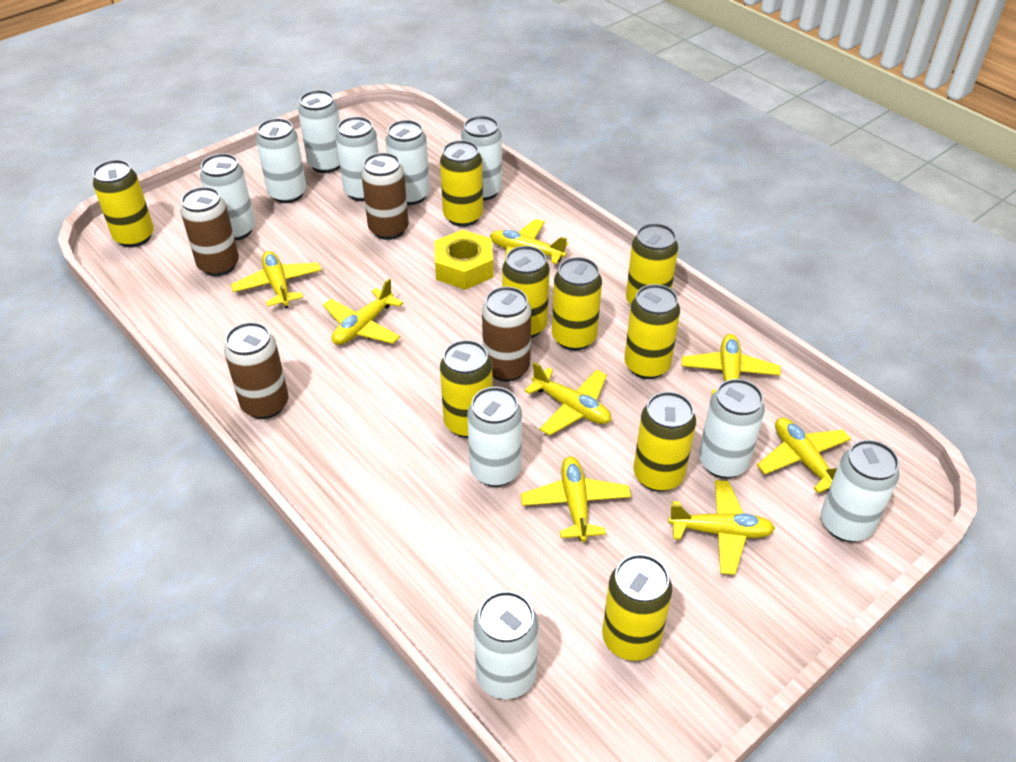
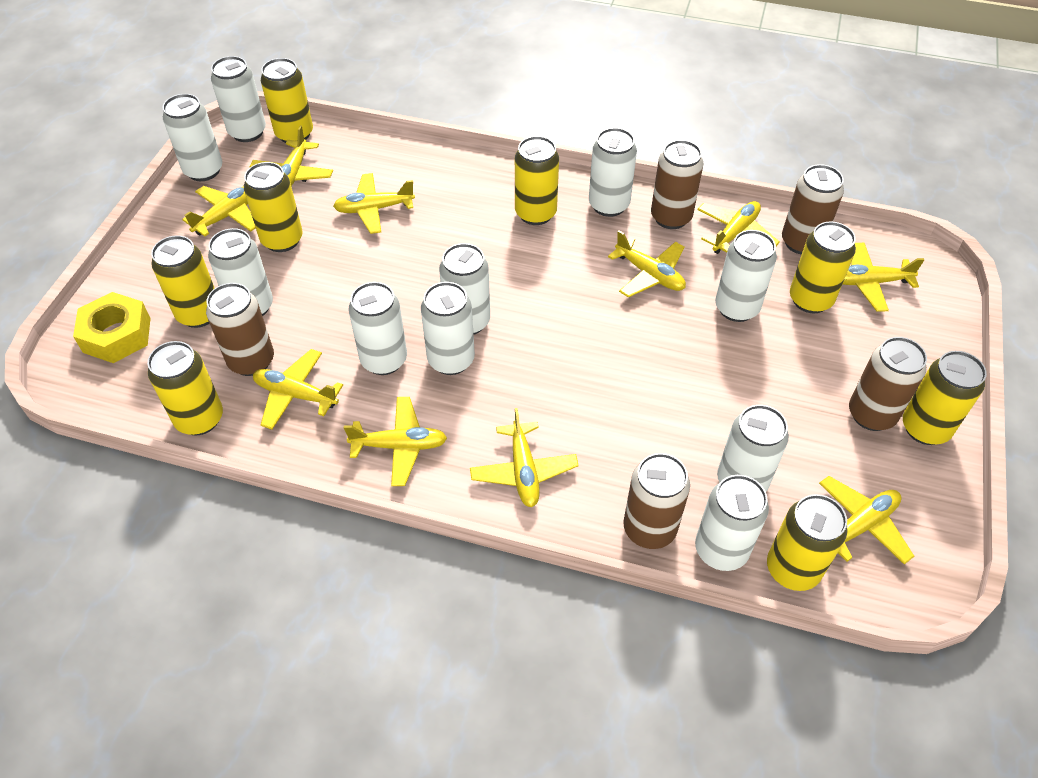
brown can: [181,187,239,276] [224,322,289,419] [361,153,409,240] [482,287,531,382] = 4 -> [206,283,274,376] [623,453,690,549] [651,140,704,229] [782,164,844,255] [849,337,927,431] = 5
yellow can: [93,160,154,247] [440,140,483,227] [440,340,493,438] [502,246,550,338] [552,257,602,351] [602,554,672,661] [624,284,680,379] [626,223,678,305] [633,392,696,492] = 9 -> [147,341,223,435] [151,235,215,328] [244,162,303,252] [261,58,313,143] [515,136,559,225] [767,494,848,591] [790,221,856,313] [903,351,987,445] = 8
yellow plane: [231,251,321,309] [323,278,403,345] [490,219,568,264] [521,456,631,542] [525,362,611,436] [668,480,775,575] [682,334,781,395] [757,418,851,493] = 8 -> [182,186,255,237] [249,126,333,186] [253,349,343,430] [333,173,415,234] [344,397,447,486] [470,408,579,507] [608,230,686,297] [697,201,780,254] [819,476,914,565] [843,243,924,312] = 10

